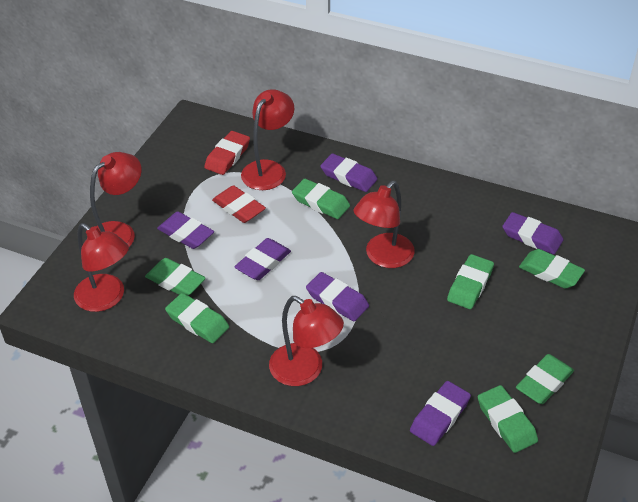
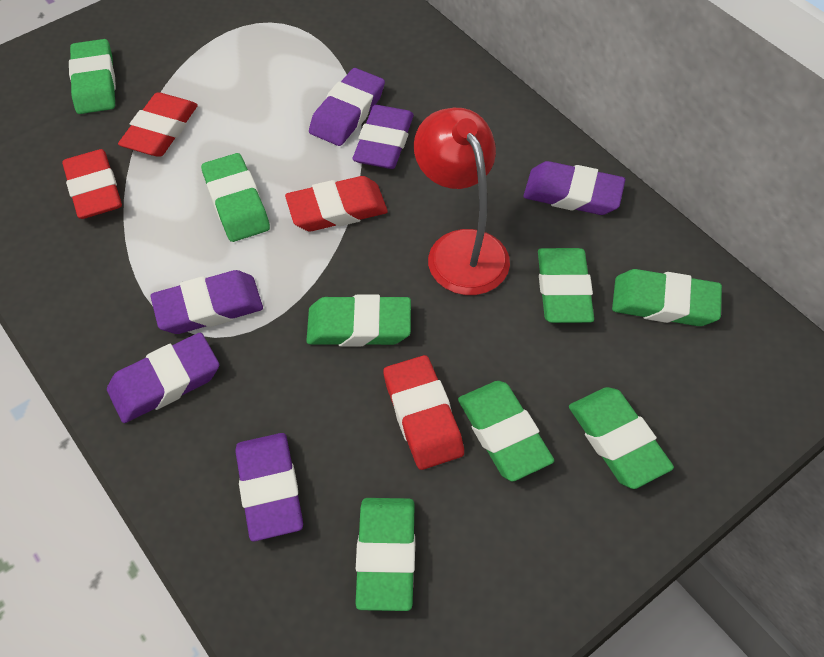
green eraser: [145,258,206,296] [165,293,229,343] [292,179,350,219] [447,254,494,309] [478,385,538,453] [516,354,574,404] [519,249,585,289] = 7 -> [69,39,116,114] [201,153,270,242] [306,294,411,346] [355,498,415,611] [458,381,554,481] [538,248,594,323] [569,387,674,489] [612,269,722,326] = 8
red eraser: [204,131,250,175] [212,185,266,223] = 2 -> [62,149,122,219] [118,92,198,157] [285,176,388,231] [383,355,464,470] = 4
red lamp: [74,223,129,312] [87,152,142,247] [241,89,294,190] [269,296,344,386] [354,181,415,268] = 5 -> [414,108,510,295] = 1

